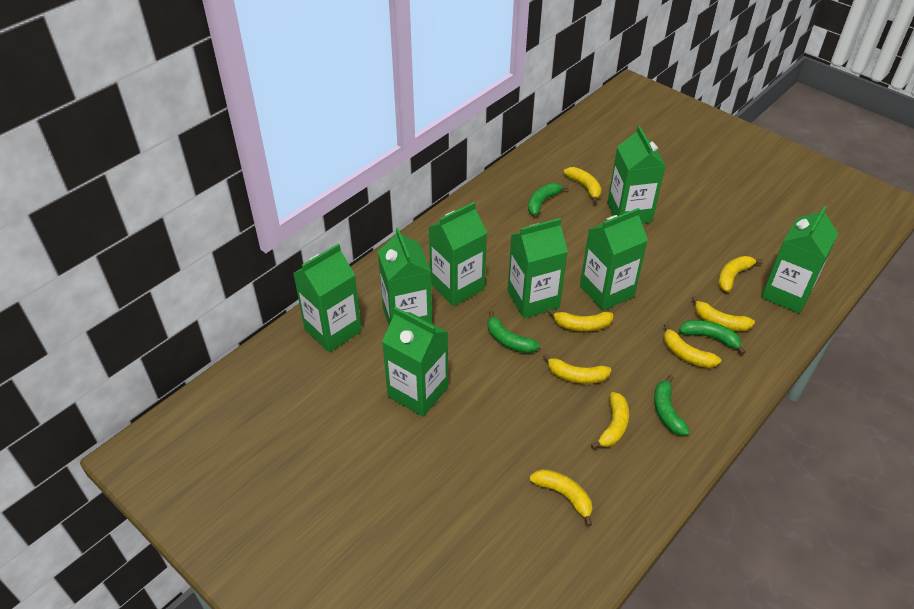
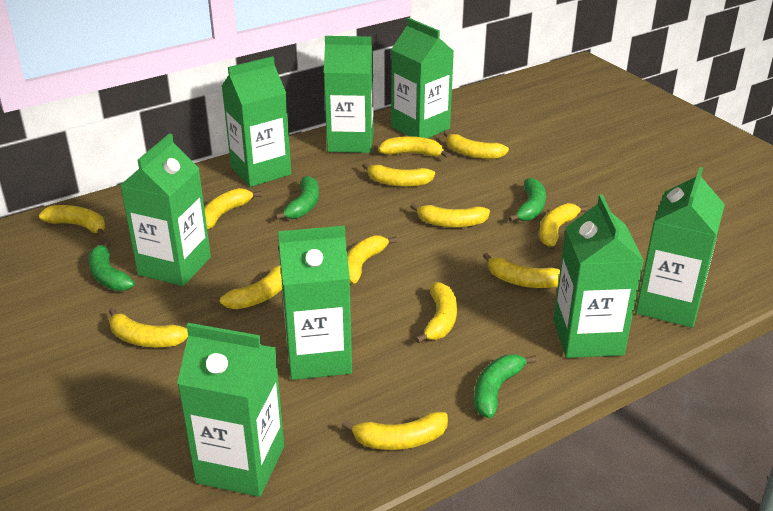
yellow banana: [529,469,592,527] [543,353,611,384] [548,309,613,332] [564,167,602,203] [591,392,629,449] [664,324,721,368] [692,296,755,331] [718,256,763,292] = 8 -> [39,205,106,238] [109,308,188,347] [204,188,262,229] [210,265,282,309] [342,412,448,450] [347,235,398,284] [362,163,435,187] [378,136,450,158] [410,203,490,227] [415,282,457,344] [444,131,509,159] [483,253,560,288] [539,203,589,247] = 13

